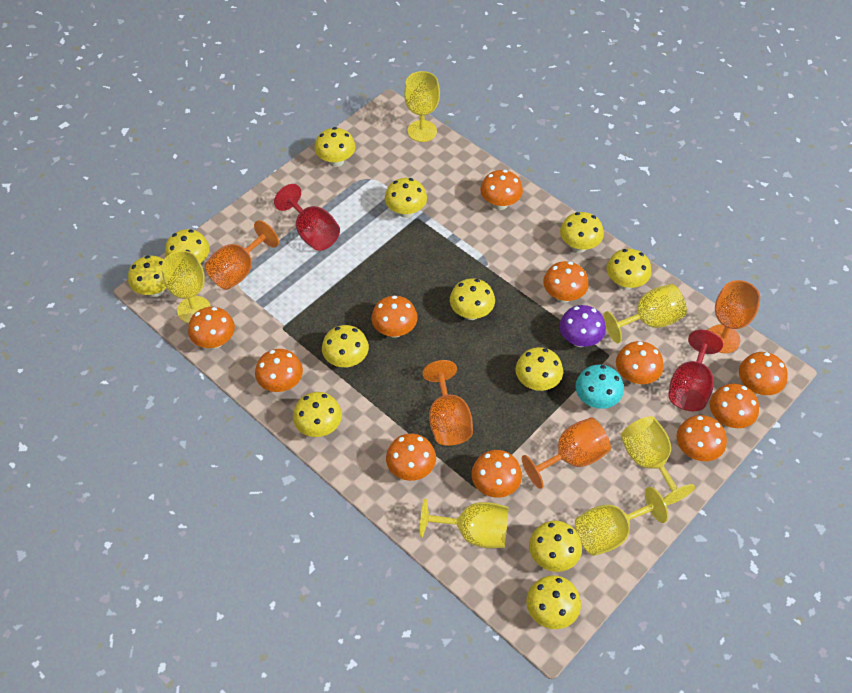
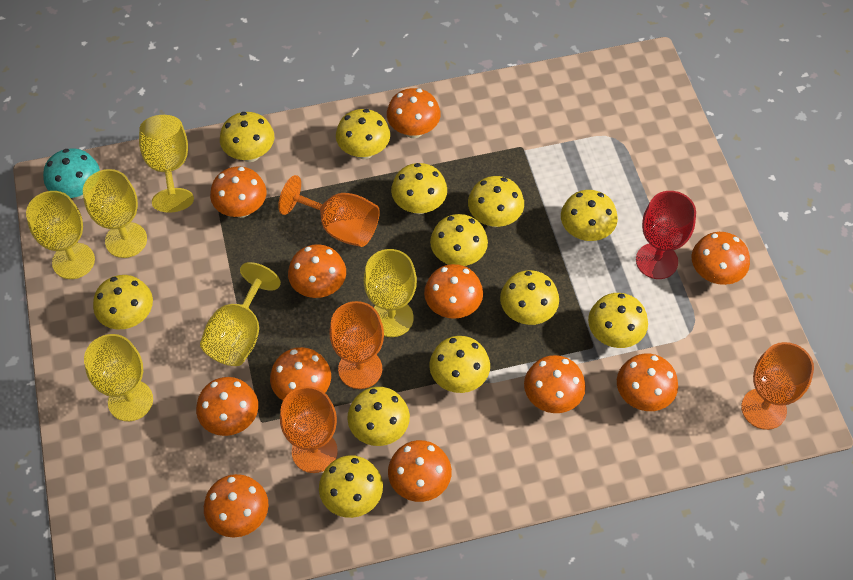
purple mushroom: [559,305,606,347] = 1 -> none = 0
red goblet: [274,184,340,251] [668,330,723,411] = 2 -> [636,191,696,279] = 1

